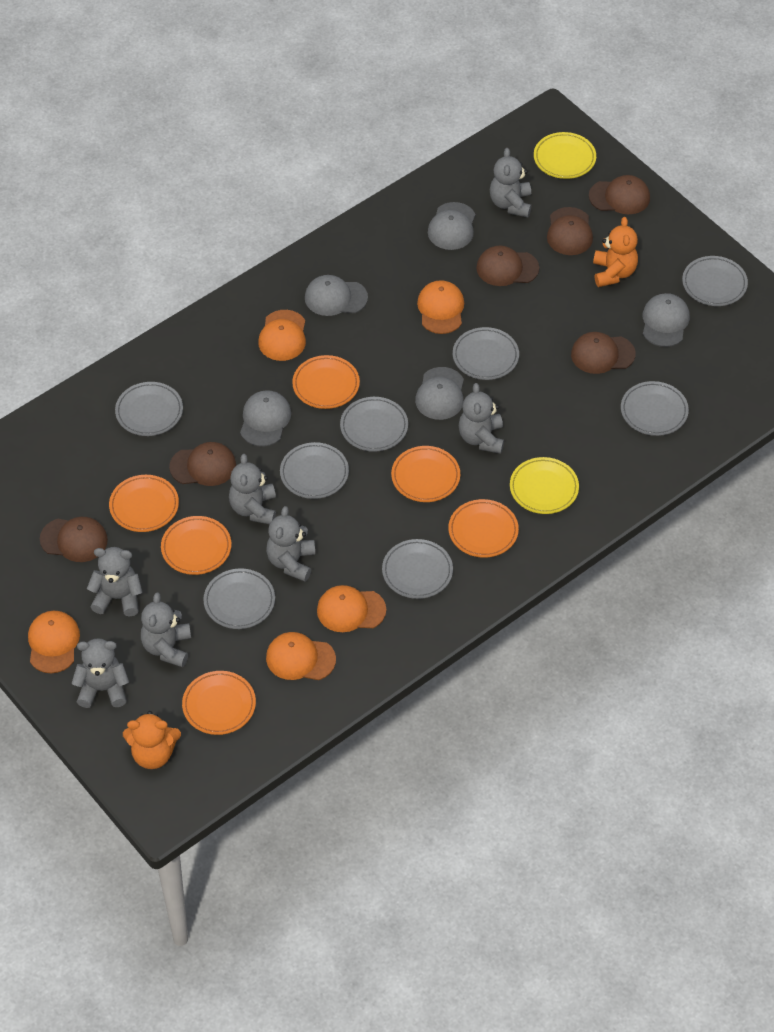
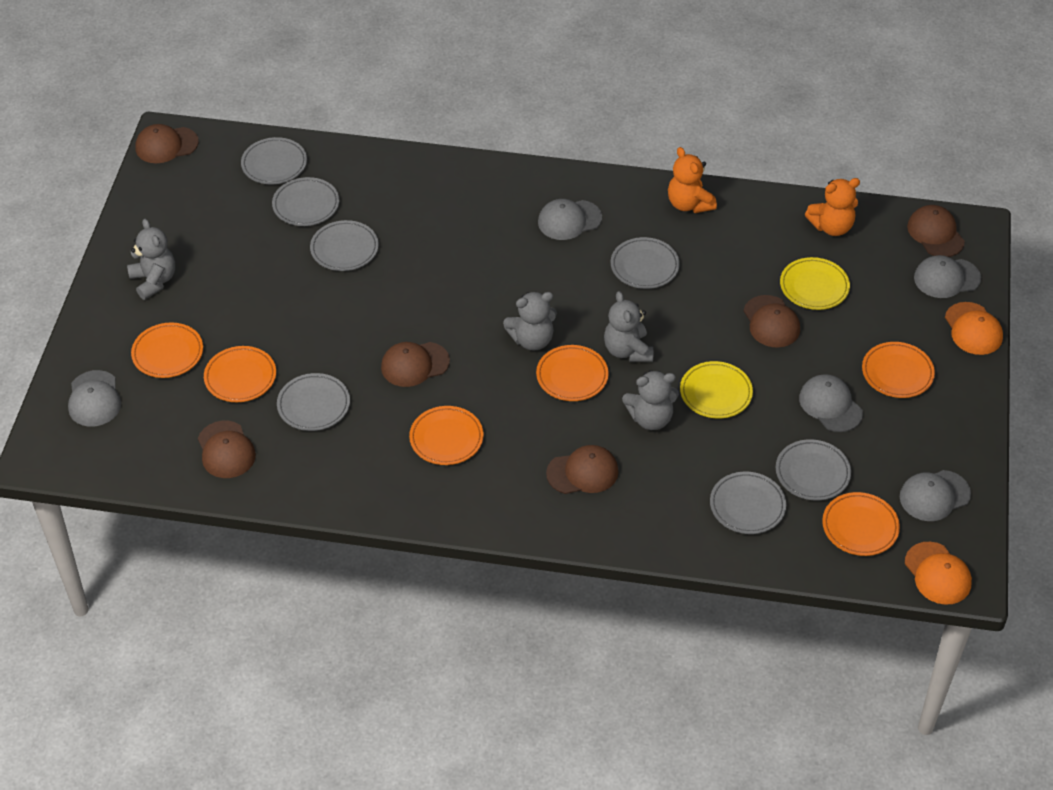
grey plate: [115,382,183,436] [203,568,275,629] [280,442,349,499] [340,397,408,452] [382,539,453,599] [453,327,519,380] [621,381,689,436] [682,256,748,306] = 8 -> [241,137,307,184] [272,177,339,226] [277,373,350,431] [310,220,379,271] [611,237,680,289] [710,472,786,534] [776,439,851,500] = 7
grey teddy bear: [71,638,129,708] [87,547,142,617] [141,592,191,667] [229,454,276,524] [266,506,315,582] [459,383,504,454] [490,148,531,218] = 7 -> [127,219,175,300] [503,292,557,350] [604,291,653,362] [622,370,679,430] = 4
orange cap: [28,611,80,673] [258,310,306,361] [266,632,336,680] [317,585,386,632] [417,280,464,334] = 5 -> [905,542,972,605] [945,302,1003,355] = 2

